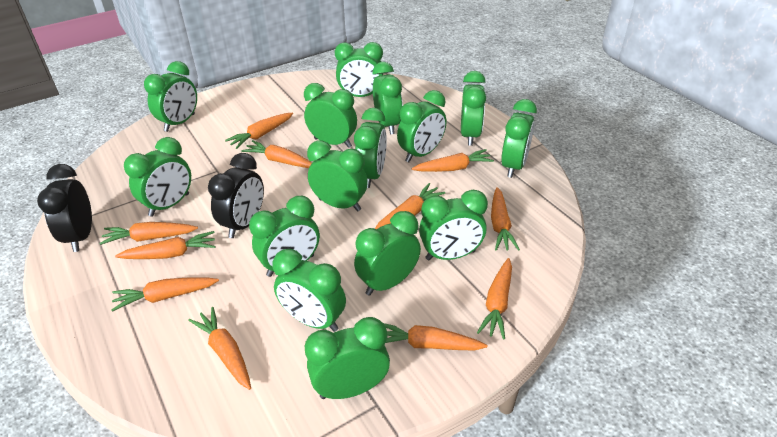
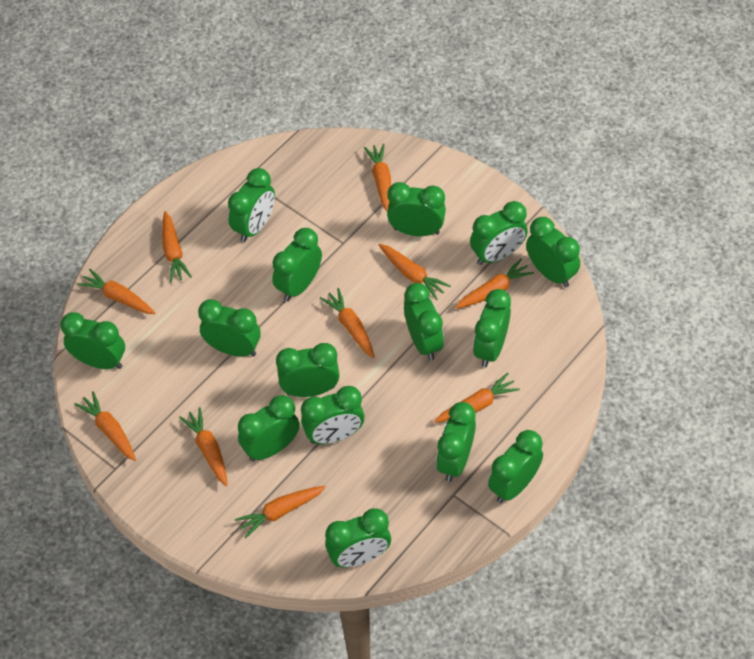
black clock: [37,164,92,252] [208,153,264,238] = 2 -> none = 0
orange carrot: [99,222,198,245] [111,277,219,312] [115,231,216,259] [188,307,251,390] [225,113,293,149] [241,140,312,168] [375,183,445,229] [383,323,487,351] [412,149,494,172] [477,258,512,340] [491,187,520,251] = 11 -> [74,391,136,461] [77,269,155,314] [162,211,192,283] [179,407,228,487] [235,486,326,538] [320,288,375,358] [364,143,391,212] [379,244,451,300] [434,373,520,423] [455,258,534,309] = 10

